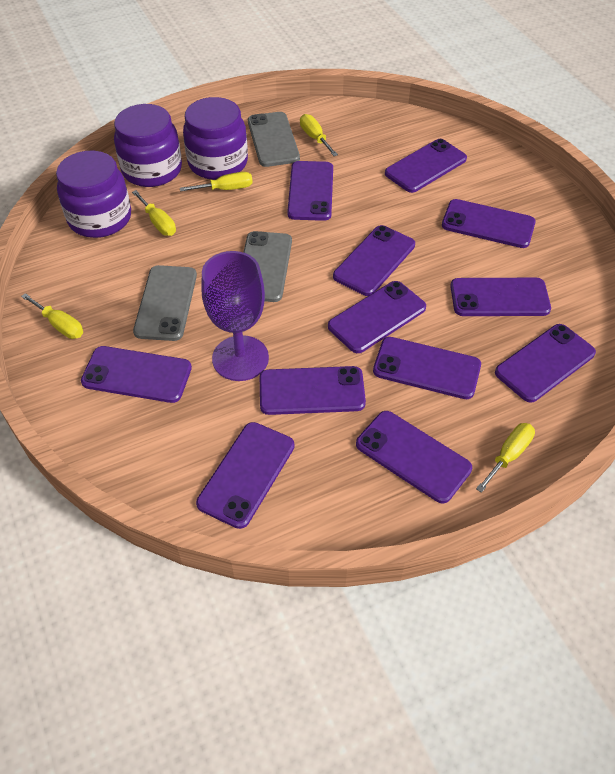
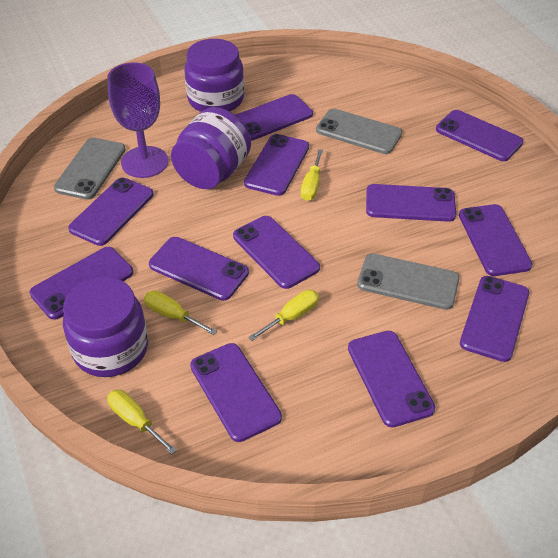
yellow screwdriver: [21,293,83,339] [132,190,176,236] [180,172,253,192] [300,114,338,156] [476,423,535,493] = 5 -> [107,390,177,454] [144,290,217,335] [249,290,319,341] [301,149,323,201] = 4

